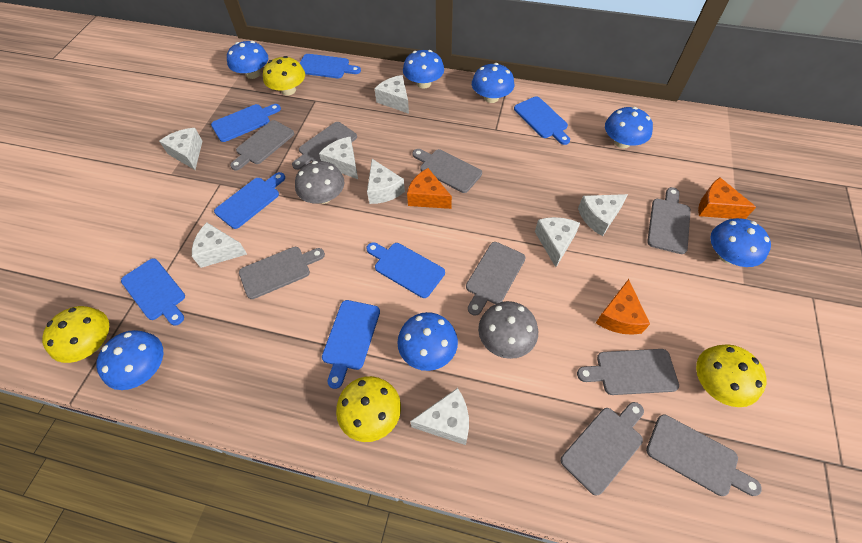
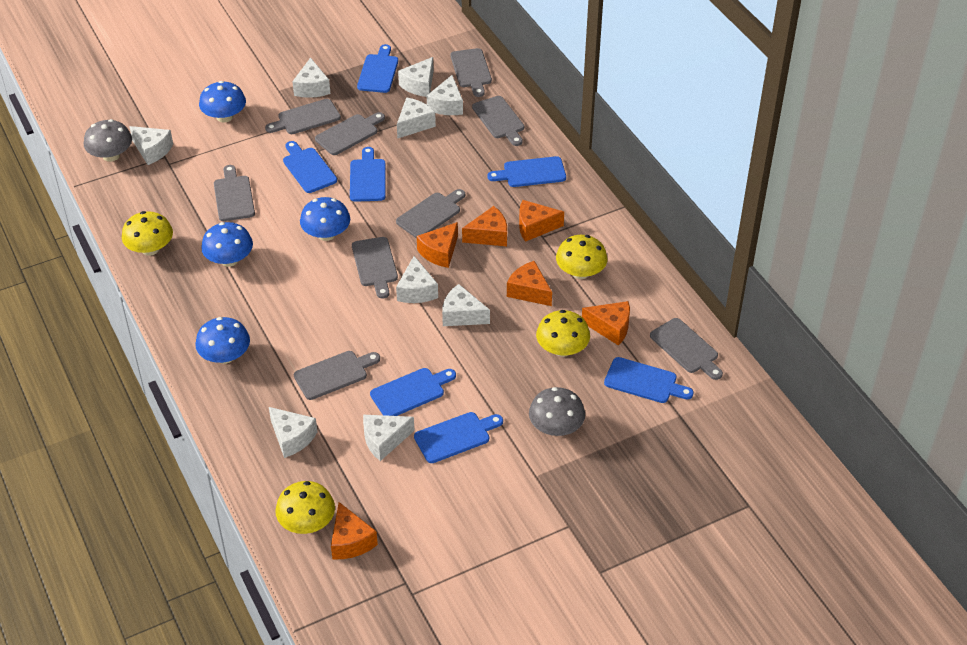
blue mushroom: [96,330,163,390] [227,41,268,79] [397,312,458,371] [403,50,444,88] [472,63,514,103] [605,107,653,149] [710,218,771,267] = 7 -> [195,317,250,364] [199,81,246,123] [201,222,253,267] [300,197,350,241] = 4
orange cheese: [407,168,452,209] [596,279,650,335] [698,178,756,219] = 3 -> [331,502,378,559] [417,222,458,268] [462,206,507,246] [507,261,552,306] [519,200,564,242] [582,301,630,346] = 6
white cheese: [159,128,203,170] [192,223,247,268] [319,137,358,179] [367,159,405,204] [374,75,409,114] [410,388,469,445] [535,217,580,267] [578,194,628,236] = 8 -> [129,126,173,165] [269,407,317,458] [292,57,330,98] [363,415,415,461] [396,256,438,303] [397,98,436,139] [398,57,434,97] [427,75,463,115] [442,284,490,326] = 9

